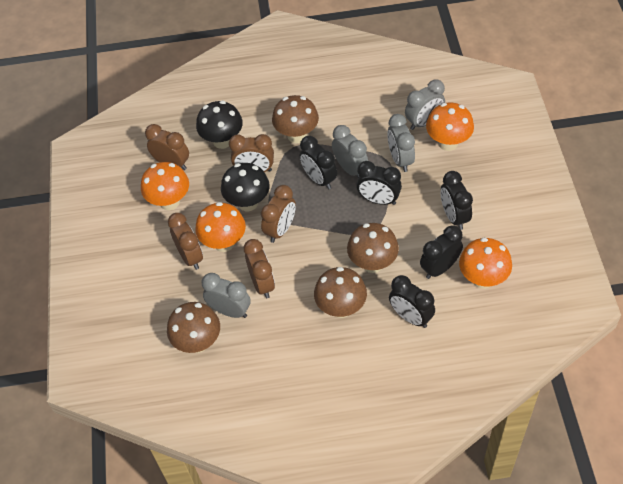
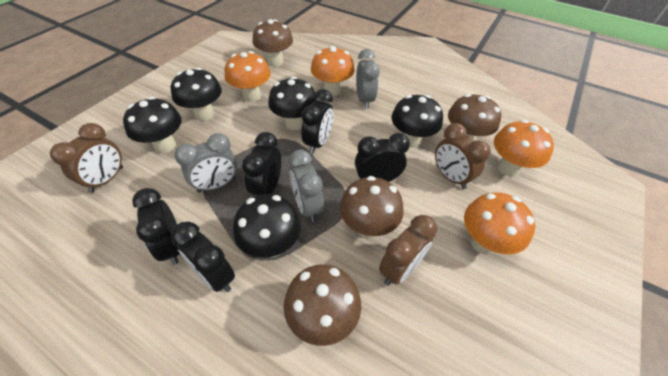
black mushroom: [196,101,243,149] [221,163,270,212] = 2 -> [123,97,182,153] [171,67,222,121] [233,194,301,258] [268,76,317,130] [392,95,443,148] = 5
brown clock: [145,124,189,170] [168,213,203,270] [229,134,274,172] [244,239,275,298] [261,185,296,243] = 5 -> [50,123,123,193] [379,215,437,285] [435,123,491,189] = 3
grey clock: [202,273,250,318] [332,125,368,178] [387,114,415,172] [405,80,445,130] = 4 -> [174,133,237,193] [289,150,324,222] [356,49,380,109] = 3

